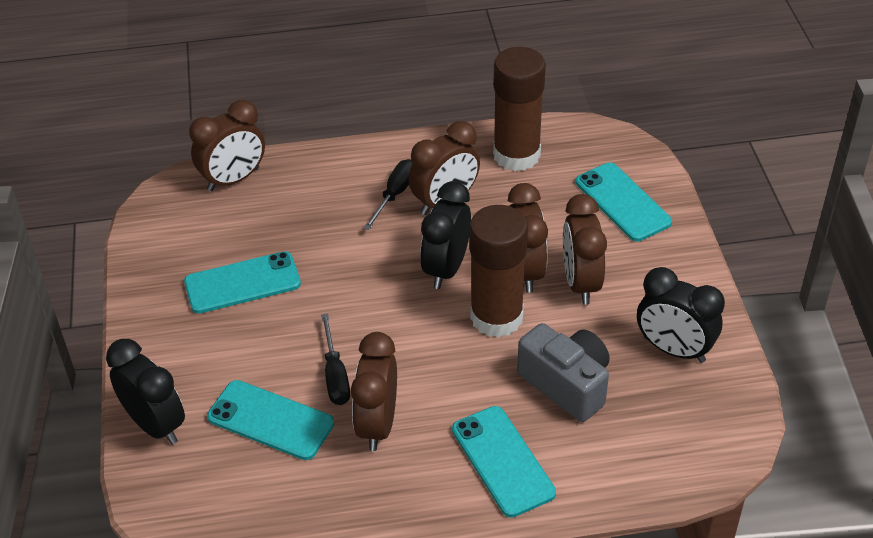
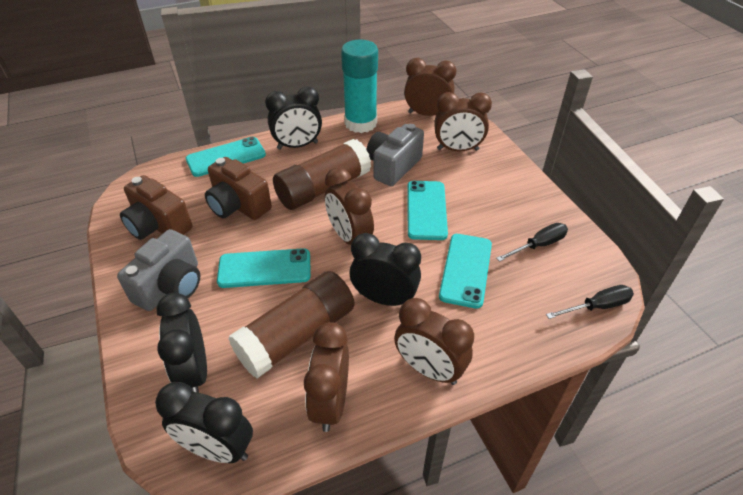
black clock: [106,339,185,445] [420,181,471,289] [637,267,725,363] = 3 -> [155,382,253,463] [157,293,207,393] [265,86,322,150] [350,233,421,306] = 4
brown camera: none = 0 -> [120,175,192,240] [205,157,272,220] = 2
grey camera: [517,323,610,422] = 1 -> [117,229,200,311] [367,124,424,186] = 2
turquoise glue stick: none = 0 -> [341,40,378,133] = 1

